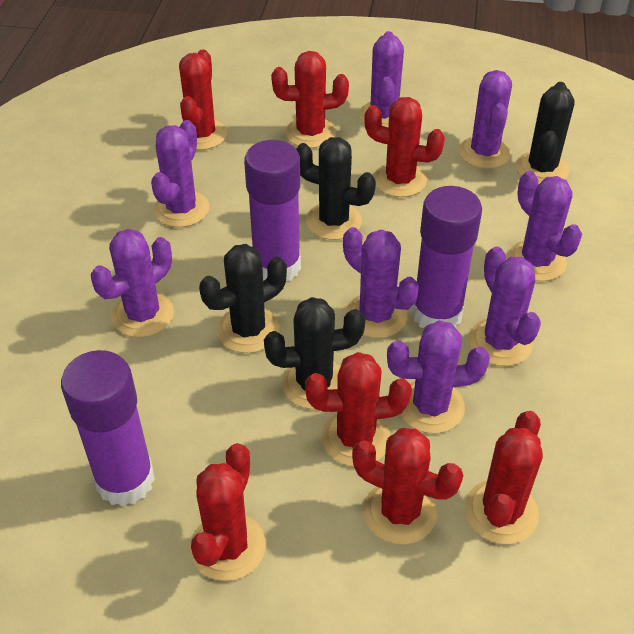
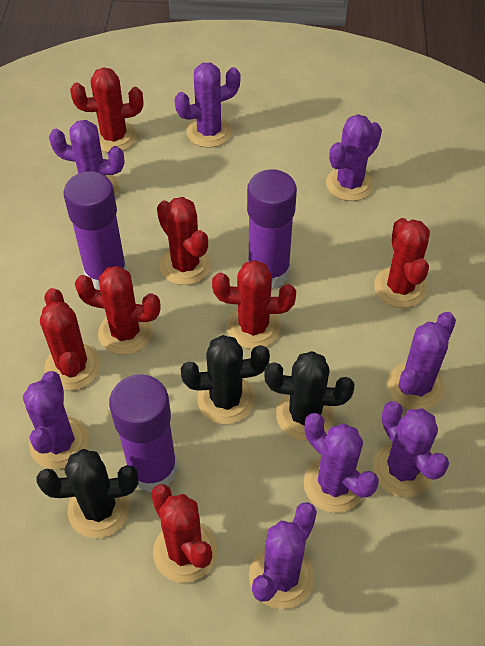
black cactus: [199,244,287,353] [264,297,365,409] [296,137,376,240] [516,82,574,185] = 4 -> [37,449,138,538] [180,335,270,424] [264,351,354,441] = 3

